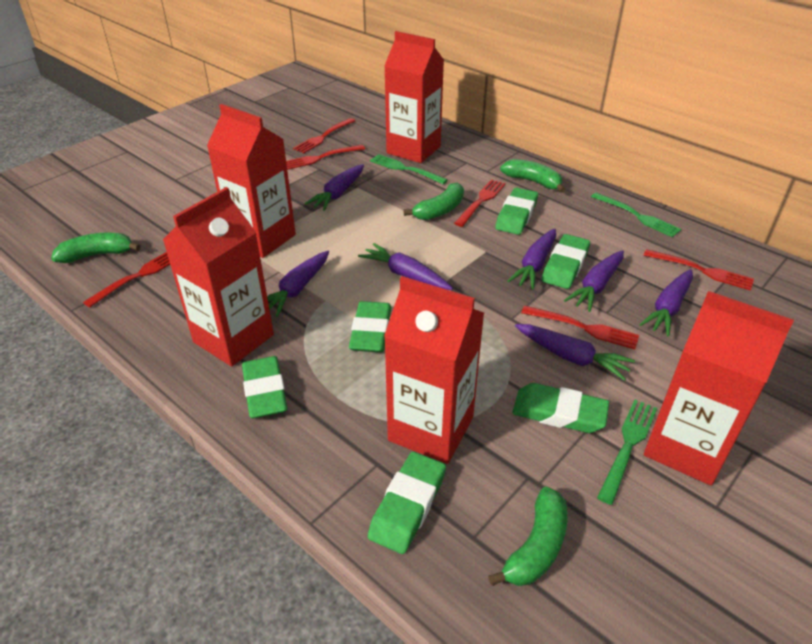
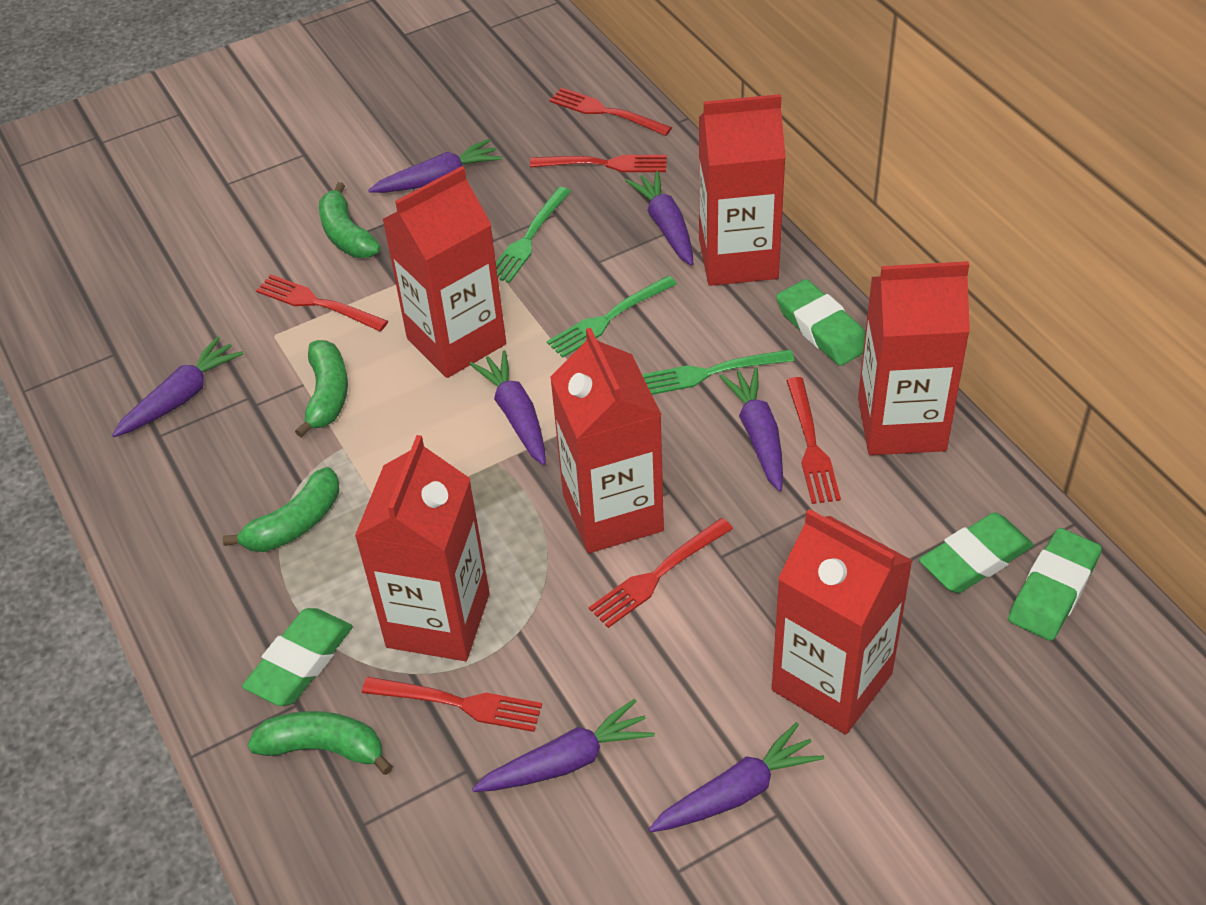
green eraser: [242,356,287,418] [349,301,391,352] [368,452,446,554] [495,187,538,235] [512,383,609,433] [542,234,590,289] = 6 -> [242,608,353,706] [776,279,865,366] [919,512,1034,593] [1008,528,1102,641] = 4
red carton: [163,187,274,367] [207,104,296,258] [384,31,444,163] [384,276,484,464] [644,291,794,486] = 5 -> [355,435,490,661] [382,166,506,378] [550,328,664,553] [699,94,786,286] [772,509,913,735] [858,261,970,455] = 6

